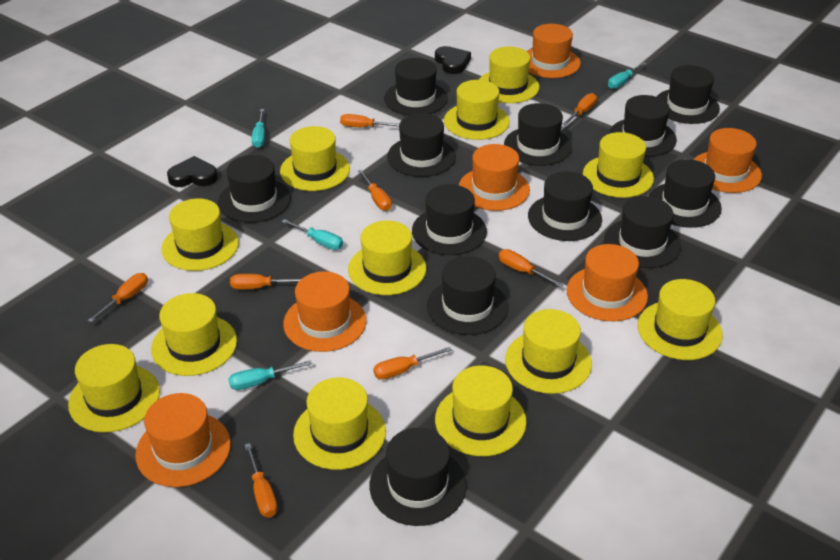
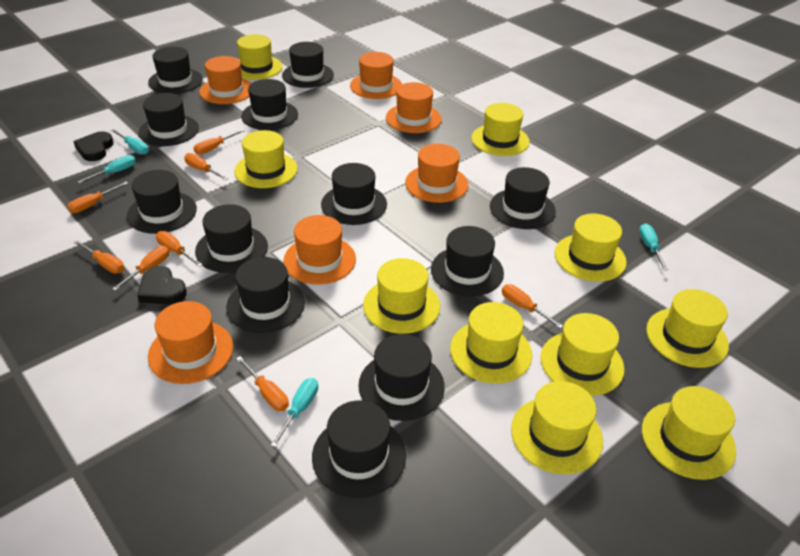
yellow hat: [68,344,160,432] [151,293,237,376] [161,198,239,271] [280,126,350,191] [293,377,386,470] [348,221,426,295] [435,365,527,456] [444,80,510,140] [479,47,540,103] [505,309,592,394] [583,132,654,198] [638,279,723,360] = 12 -> [234,130,298,188] [237,34,283,80] [363,258,440,334] [450,302,532,384] [471,103,530,156] [511,381,603,475] [540,313,624,396] [555,213,627,282] [642,386,736,480] [646,289,729,368] = 10

